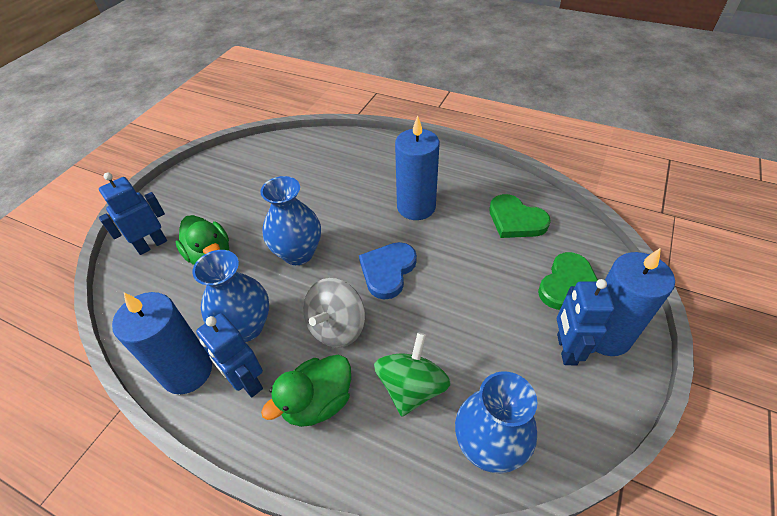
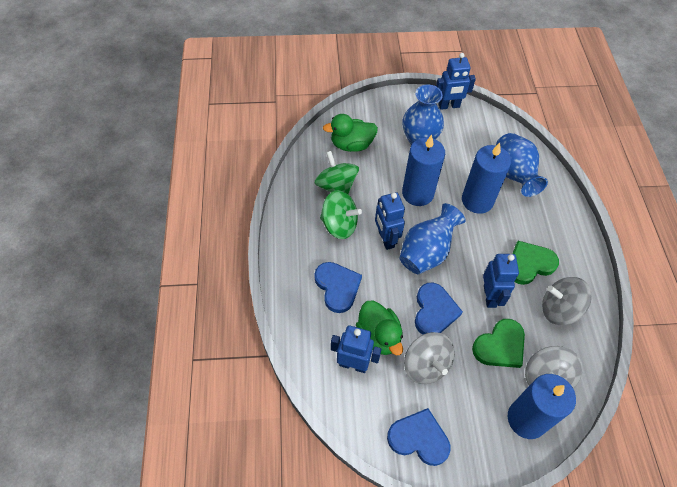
blue heart: [359,242,417,300] = 1 -> [314,262,362,313] [387,408,451,466] [415,283,463,335] = 3
blue robot: [99,172,167,255] [196,313,263,397] [557,279,614,365] = 3 -> [331,325,382,373] [375,192,405,250] [436,53,476,110] [483,254,519,308] = 4
green spinning top: [374,332,450,417] = 1 -> [315,151,359,194] [320,190,362,239] = 2
grey spinning top: [303,278,365,348] = 1 -> [404,332,454,384] [525,346,583,388] [542,277,592,325] = 3

